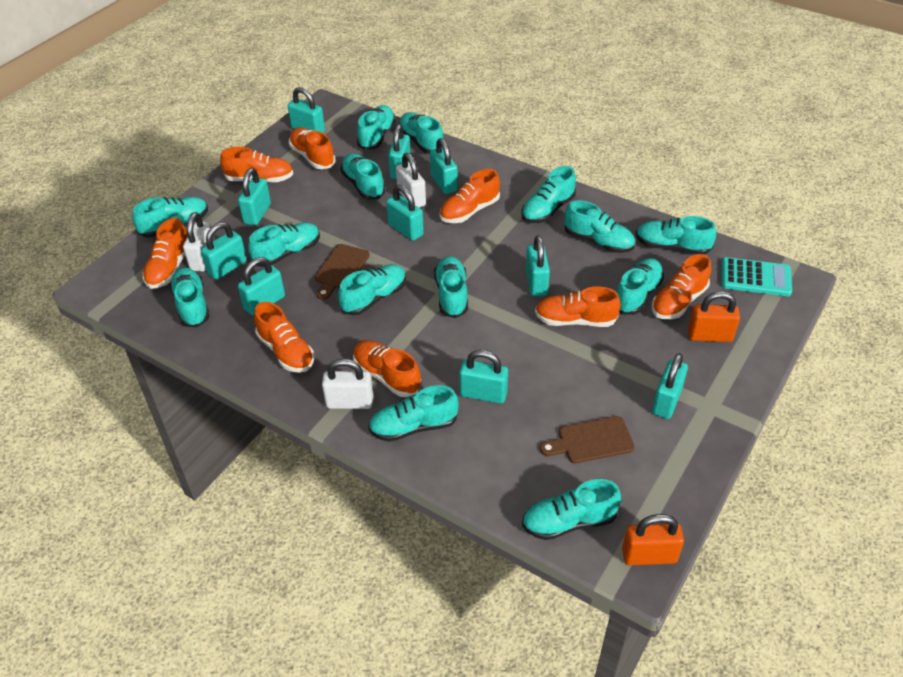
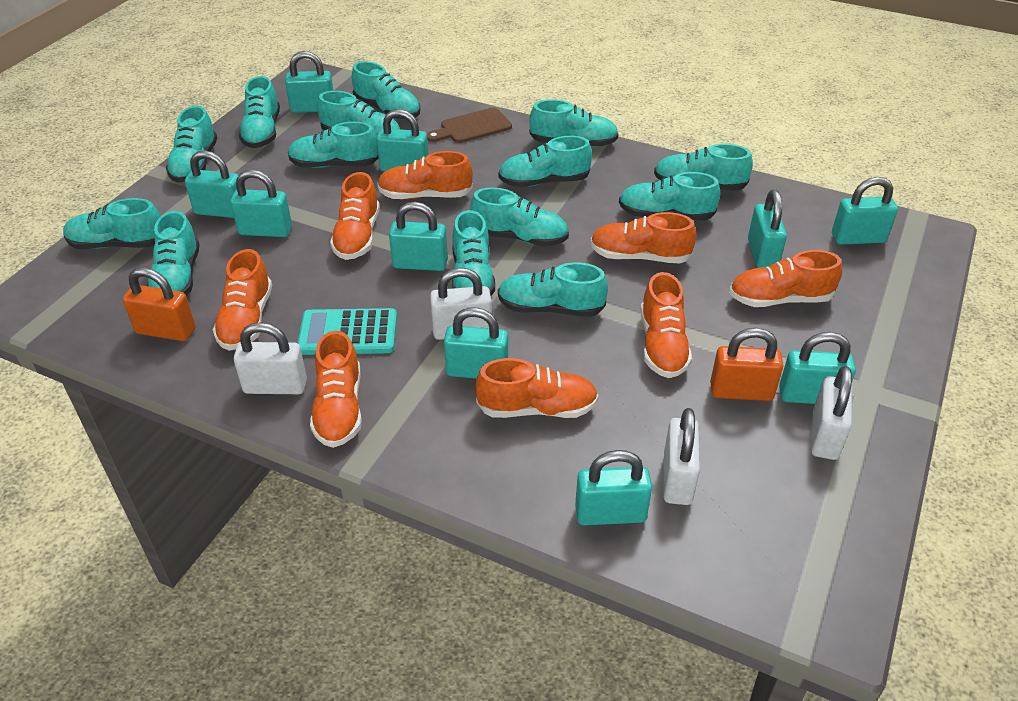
brown cutting board: [315,244,370,300] [540,416,635,463] = 2 -> [427,108,512,143] = 1
white padlock: [183,212,215,272] [322,358,373,409] [396,153,426,208] = 3 -> [234,322,307,394] [430,268,492,340] [663,408,700,505] [811,366,852,460] = 4

